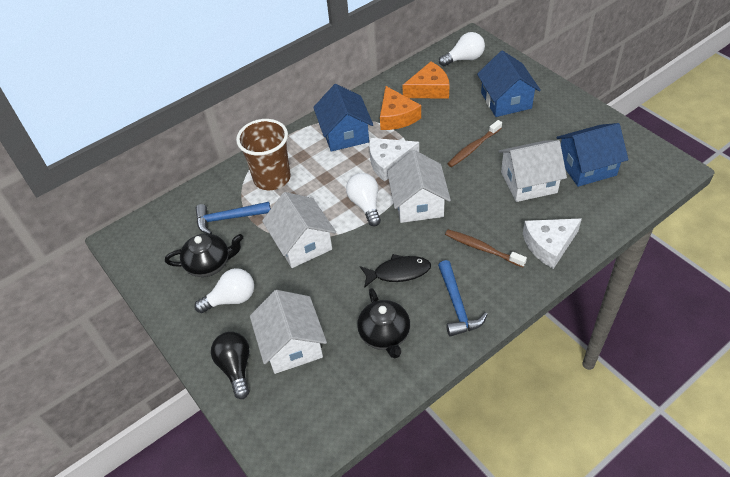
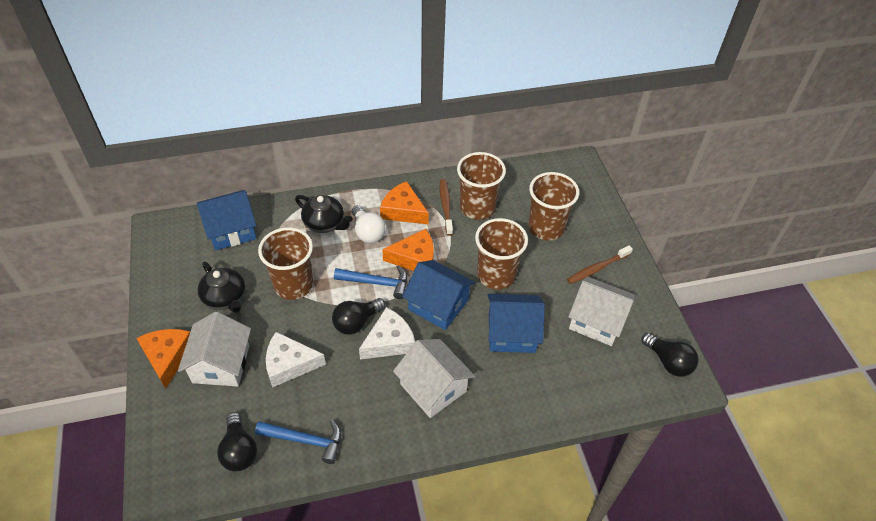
black fish: [360,254,431,288] = 1 -> none = 0
black light bulb: [211,332,249,399] = 1 -> [217,412,257,471] [332,298,385,335] [642,333,699,377] = 3
brown cup: [236,119,291,190] = 1 -> [258,227,313,300] [457,152,506,220] [475,218,528,290] [528,172,579,241] = 4
orange cheese: [380,86,421,130] [403,62,450,99] = 2 -> [136,329,190,389] [380,181,429,224] [382,229,434,271] = 3
white house: [250,290,327,374] [262,192,336,268] [387,150,451,223] [499,140,567,202] = 4 -> [178,312,251,387] [393,339,475,418] [568,276,636,346] = 3
white light bulb: [194,268,254,313] [346,173,381,227] [439,32,485,66] = 3 -> [352,205,386,243] = 1

